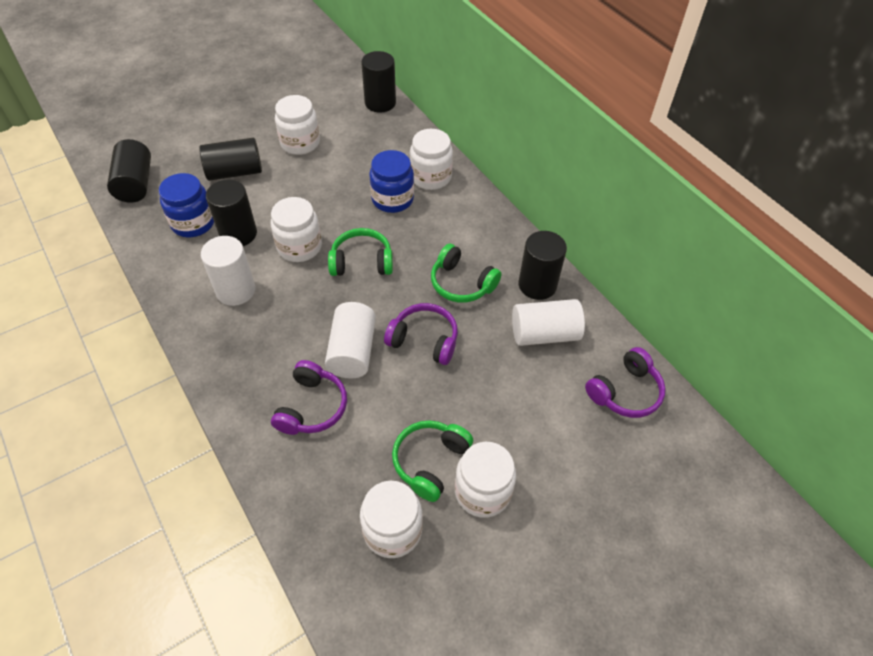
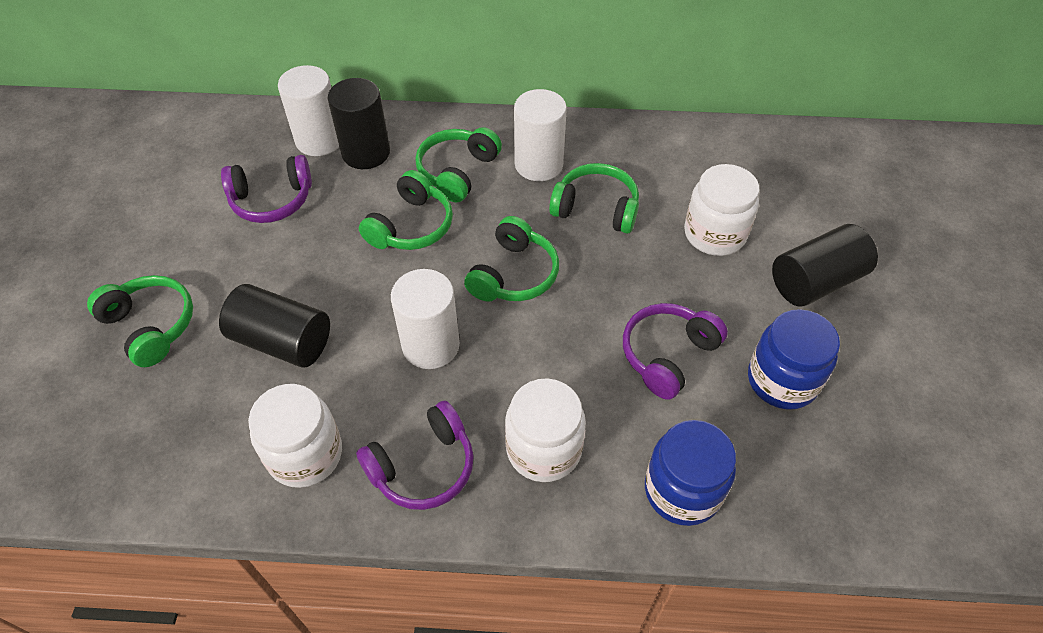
black cylinder: [107,139,151,203] [199,138,262,181] [206,180,257,246] [361,51,396,113] [519,231,567,300] = 5 -> [219,284,330,368] [328,78,390,169] [772,224,878,306] = 3
green headphones: [328,228,393,276] [392,420,473,502] [431,243,502,303] = 3 -> [87,275,193,367] [359,170,453,250] [415,127,502,202] [464,216,559,302] [549,163,639,234] = 5
white jar: [271,197,322,262] [275,95,320,155] [360,481,423,558] [410,129,453,190] [455,442,516,518] = 5 -> [248,384,342,488] [505,379,586,482] [684,164,759,256] = 3

